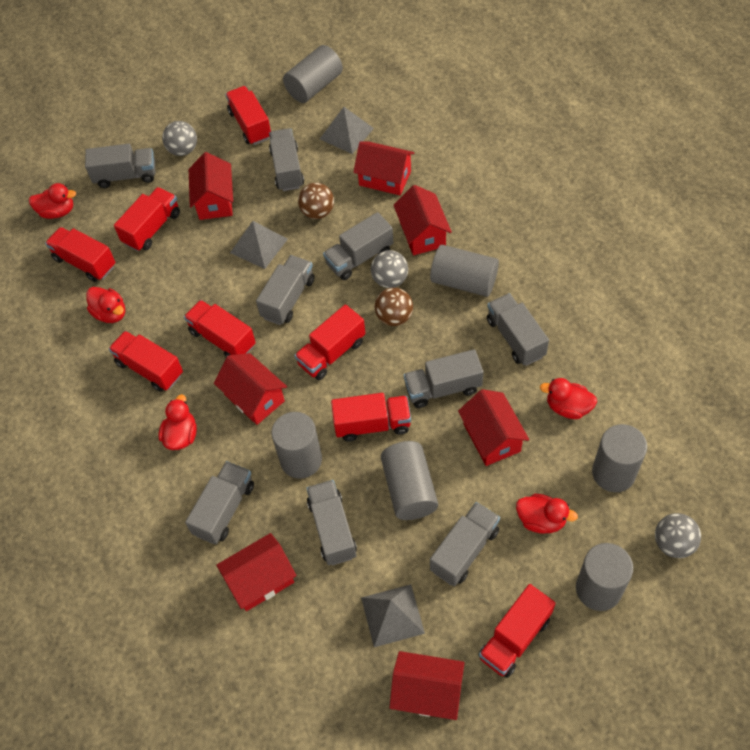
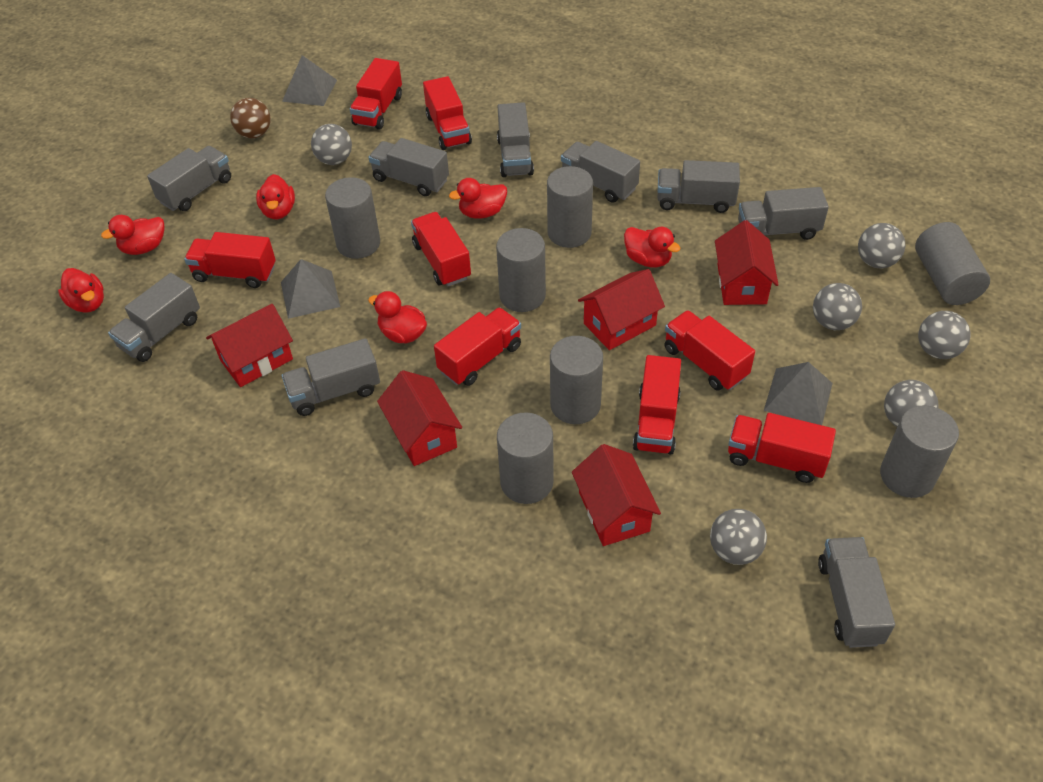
brown ball: [298,183,334,219] [375,287,413,326] = 2 -> [230,98,271,138] = 1
grey ball: [162,121,197,156] [371,250,408,288] [655,513,701,558] = 3 -> [311,124,352,165] [710,509,767,565] [813,283,862,330] [858,223,905,268] [884,380,939,427] [918,311,971,359] = 6
grey cylinder: [272,412,322,479] [283,45,343,103] [381,441,438,520] [430,245,499,297] [576,543,633,611] [592,424,647,492] = 6 -> [325,177,380,259] [496,228,546,312] [497,412,554,504] [547,166,593,248] [550,336,603,424] [880,405,959,498] [915,222,990,305] = 7
red duck: [29,183,76,219] [86,287,125,323] [159,394,197,450] [516,494,578,534] [540,378,597,419] = 5 -> [58,268,104,313] [101,215,165,255] [256,174,295,219] [368,291,427,344] [449,178,507,219] [624,227,681,267] = 6
red house: [189,152,233,220] [214,353,287,425] [216,533,296,611] [353,141,415,195] [389,651,464,720] [394,185,452,255] [458,389,529,466] = 7 -> [206,304,293,387] [377,370,462,466] [572,444,661,546] [578,269,665,350] [715,220,779,305] = 5

